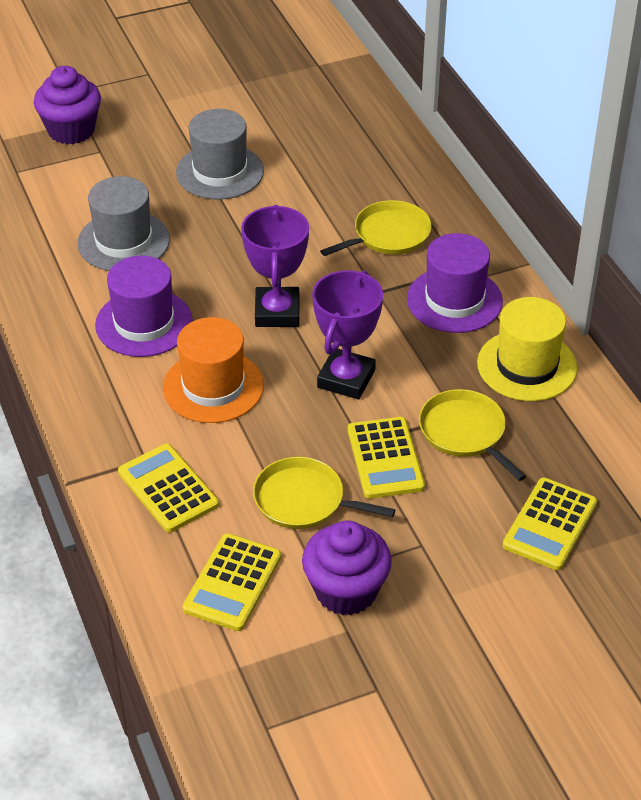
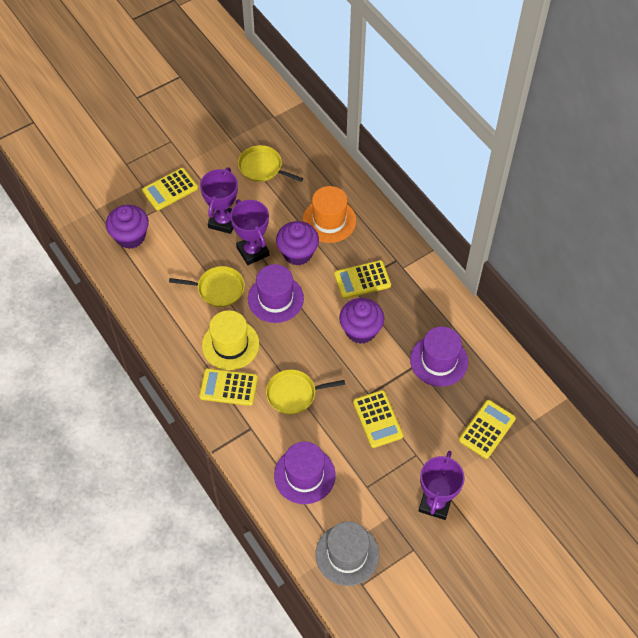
grey hat: [77,176,170,271] [176,109,264,200] = 2 -> [316,521,379,586] = 1
purple cupcake: [34,66,101,145] [302,520,392,616] = 2 -> [106,205,149,249] [276,221,319,265] [339,298,384,344] = 3
purple hat: [95,256,193,357] [407,233,503,333] = 2 -> [248,264,304,323] [274,442,335,504] [410,327,468,387] = 3
purple trophy: [241,205,309,327] [312,270,383,399] = 2 -> [200,167,238,234] [230,199,269,265] [419,451,465,520] = 3
yellow calculator: [118,444,219,532] [183,533,281,631] [348,417,425,499] [503,477,597,570] = 4 -> [142,168,198,211] [199,368,258,406] [334,260,391,299] [353,390,403,448] [459,400,516,459] = 5

